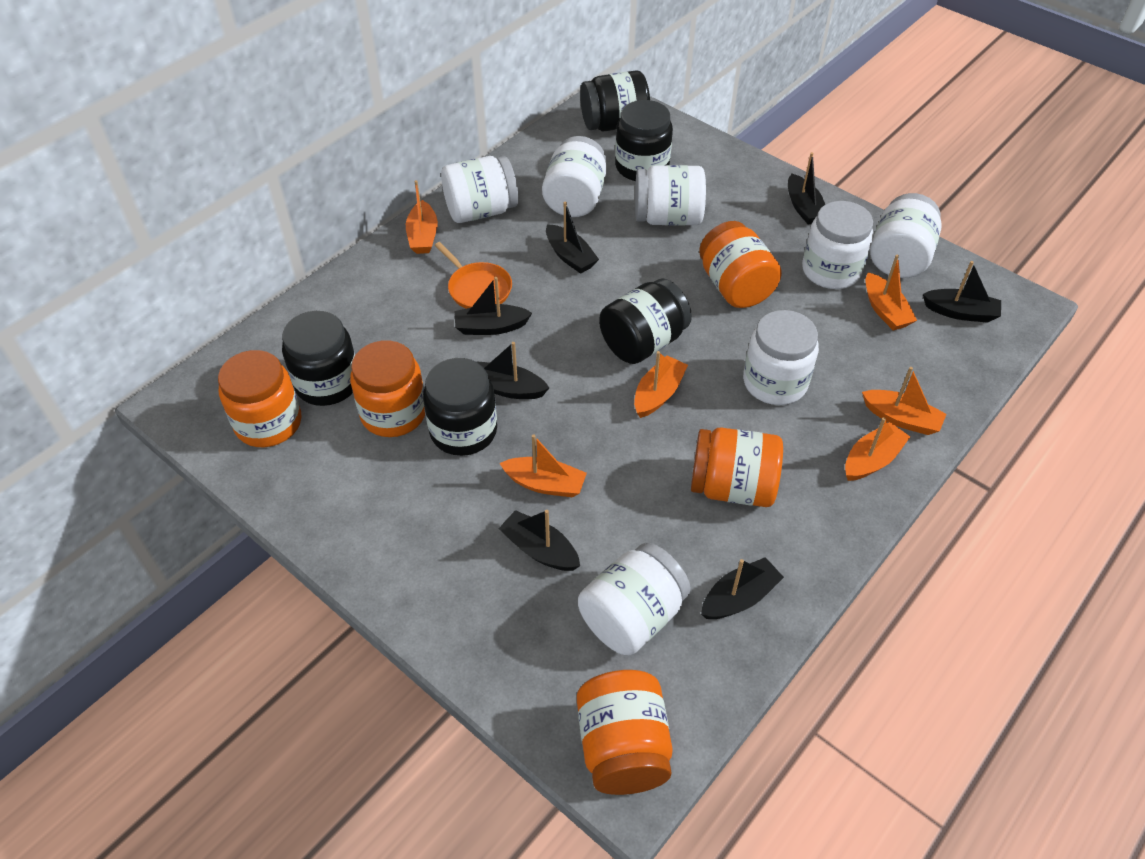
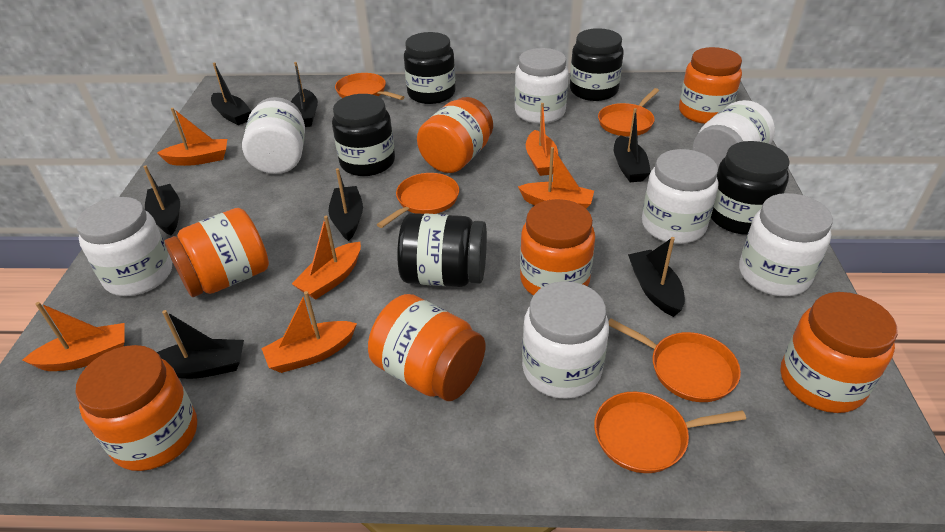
orange jar: [218,350,301,447] [350,340,425,437] [577,670,673,795] [691,428,783,507] [699,221,782,308] = 5 -> [75,345,197,471] [165,208,269,297] [368,294,485,401] [417,97,493,173] [520,199,595,295] [679,47,742,124] [781,292,898,413] = 7
orange pan: [434,242,512,309] = 1 -> [335,73,404,100] [377,173,459,228] [594,392,746,473] [598,88,659,136] [608,319,741,402] = 5

